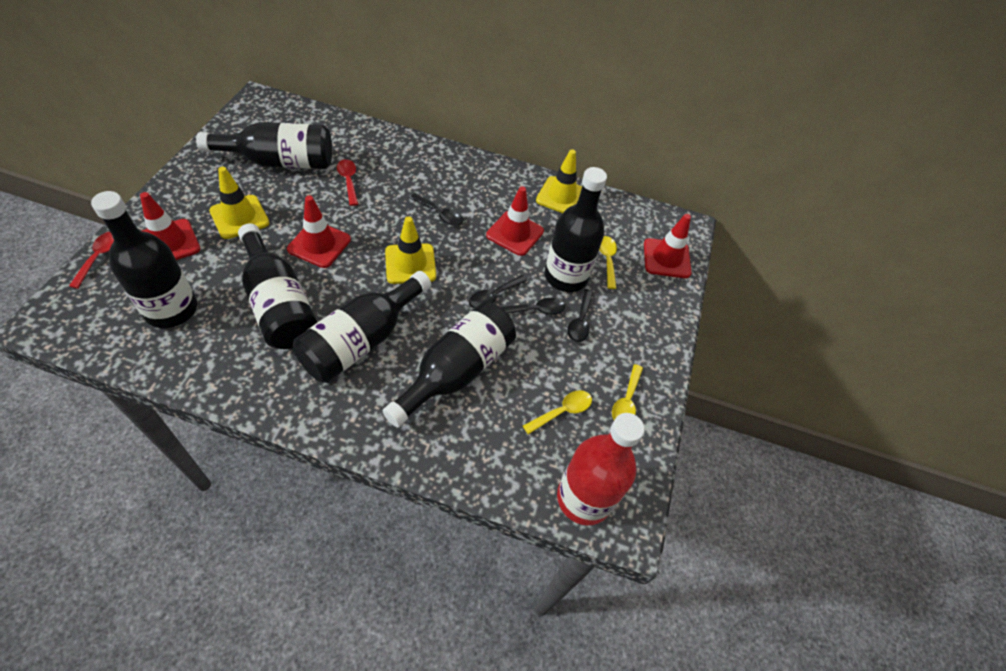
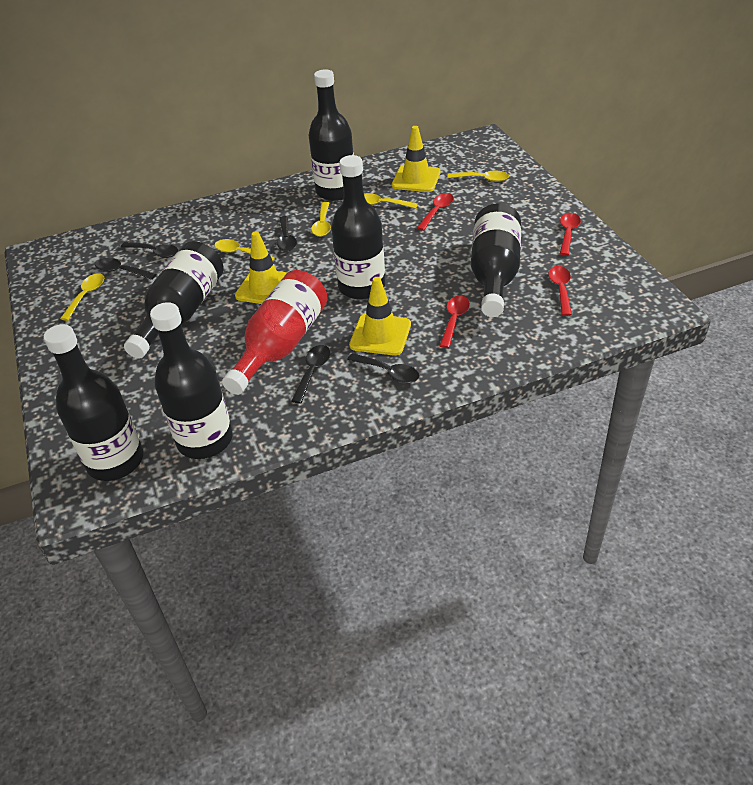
black spoon: [410,193,463,226] [469,275,527,309] [501,298,565,315] [567,289,593,342] = 4 -> [95,258,156,280] [121,242,178,258] [277,216,297,251] [292,345,330,404] [347,353,419,383] = 5
red spoon: [69,232,114,289] [337,159,358,206] = 2 -> [417,193,454,231] [440,296,470,348] [548,266,572,316] [560,213,581,255] = 4
red traffic cone: [140,192,200,260] [287,196,351,268] [486,186,544,256] [644,214,691,278] = 4 -> none = 0
yellow spoon: [523,390,592,434] [599,236,617,289] [612,364,643,420] = 3 -> [60,273,104,321] [215,239,275,261] [311,202,331,237] [364,193,418,209] [447,171,509,182] = 5

